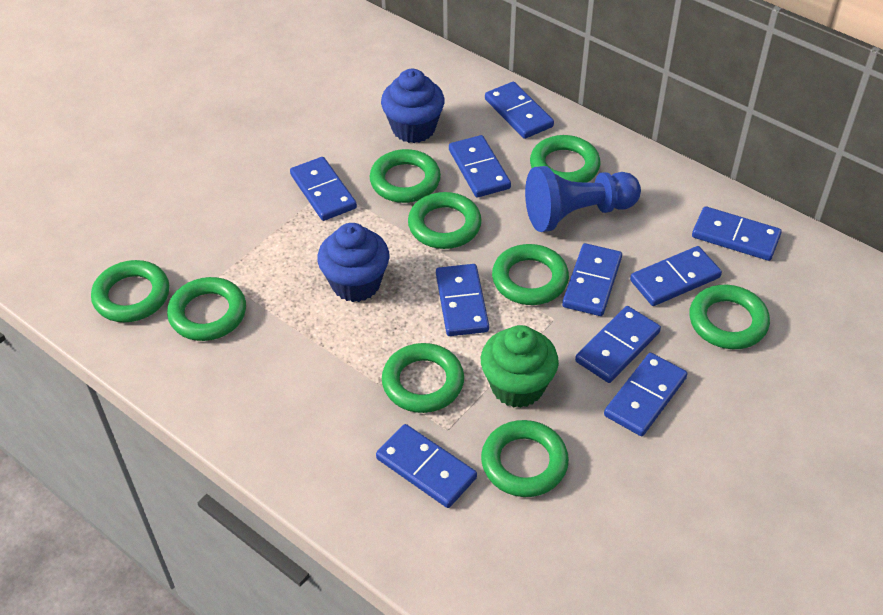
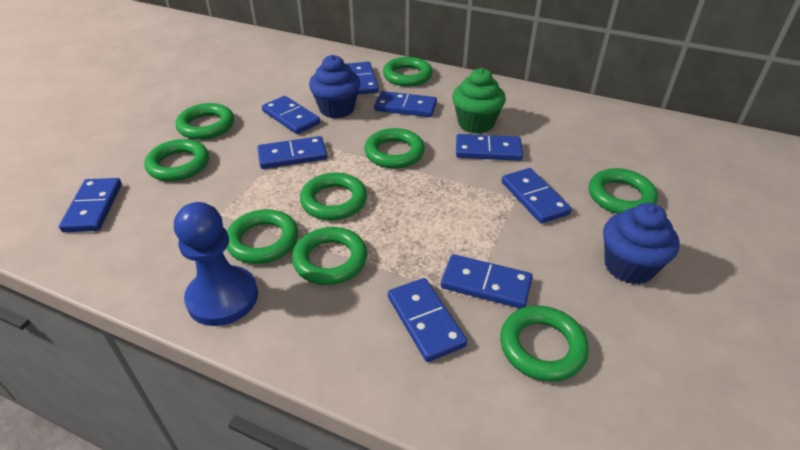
blue domino: [290,157,357,221] [376,424,477,508] [436,264,489,336] [449,135,511,198] [485,82,554,139] [562,243,622,316] [575,306,661,383] [604,353,687,436] [630,246,722,306] [692,206,782,261] = 10 -> [59,178,122,232] [257,136,327,169] [262,96,320,134] [347,62,379,95] [374,91,437,117] [388,278,467,362] [441,254,533,309] [456,134,523,161] [502,168,572,224] = 9

